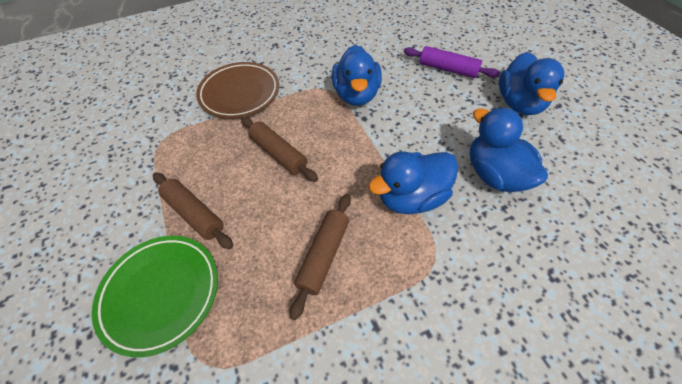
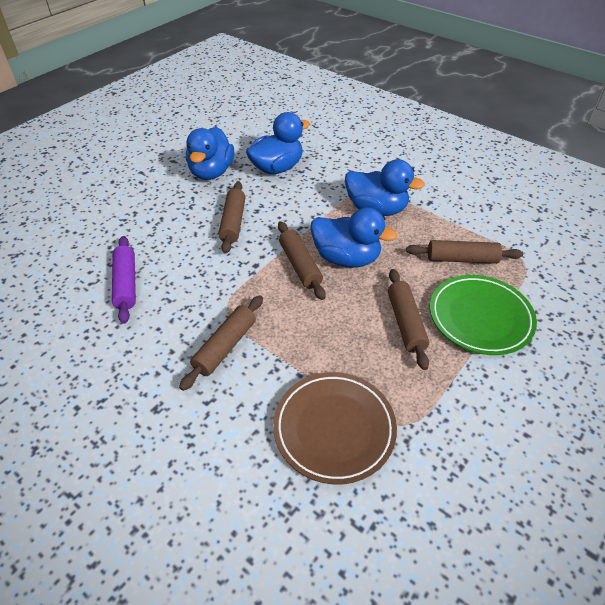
brown rolling pin: [153,172,233,249] [241,117,318,182] [290,193,351,320] = 3 -> [179,295,263,391] [218,182,245,254] [278,221,326,300] [388,269,429,370] [406,240,523,264] = 5

